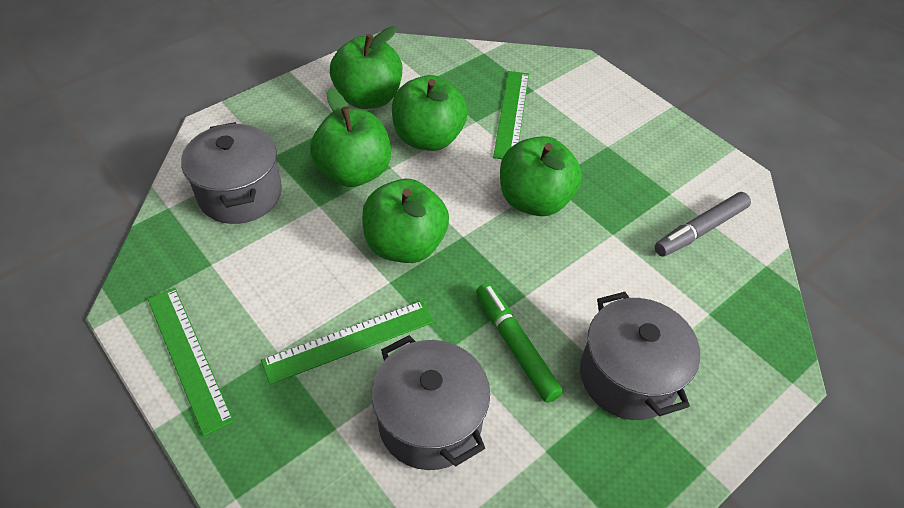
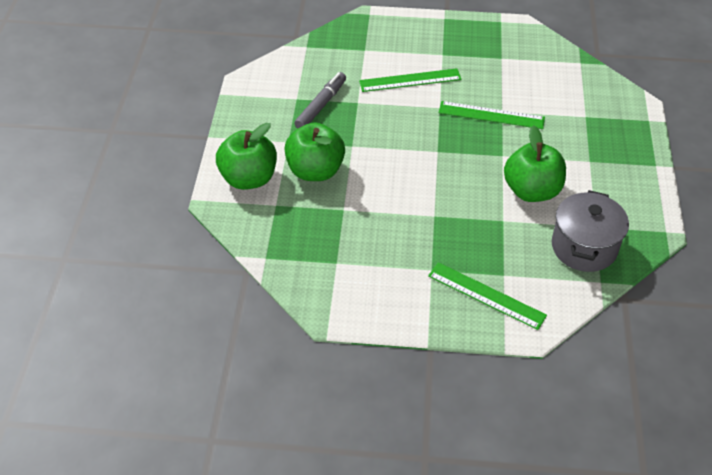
green apple: [310,88,391,187] [330,26,402,109] [362,179,449,263] [392,75,468,151] [500,136,582,216] = 5 -> [216,123,277,190] [284,122,345,181] [504,125,566,202] = 3
green marker: [476,283,563,403] = 1 -> none = 0
grey pot: [181,122,282,224] [372,335,490,470] [580,292,700,420] = 3 -> [552,190,629,272] = 1

